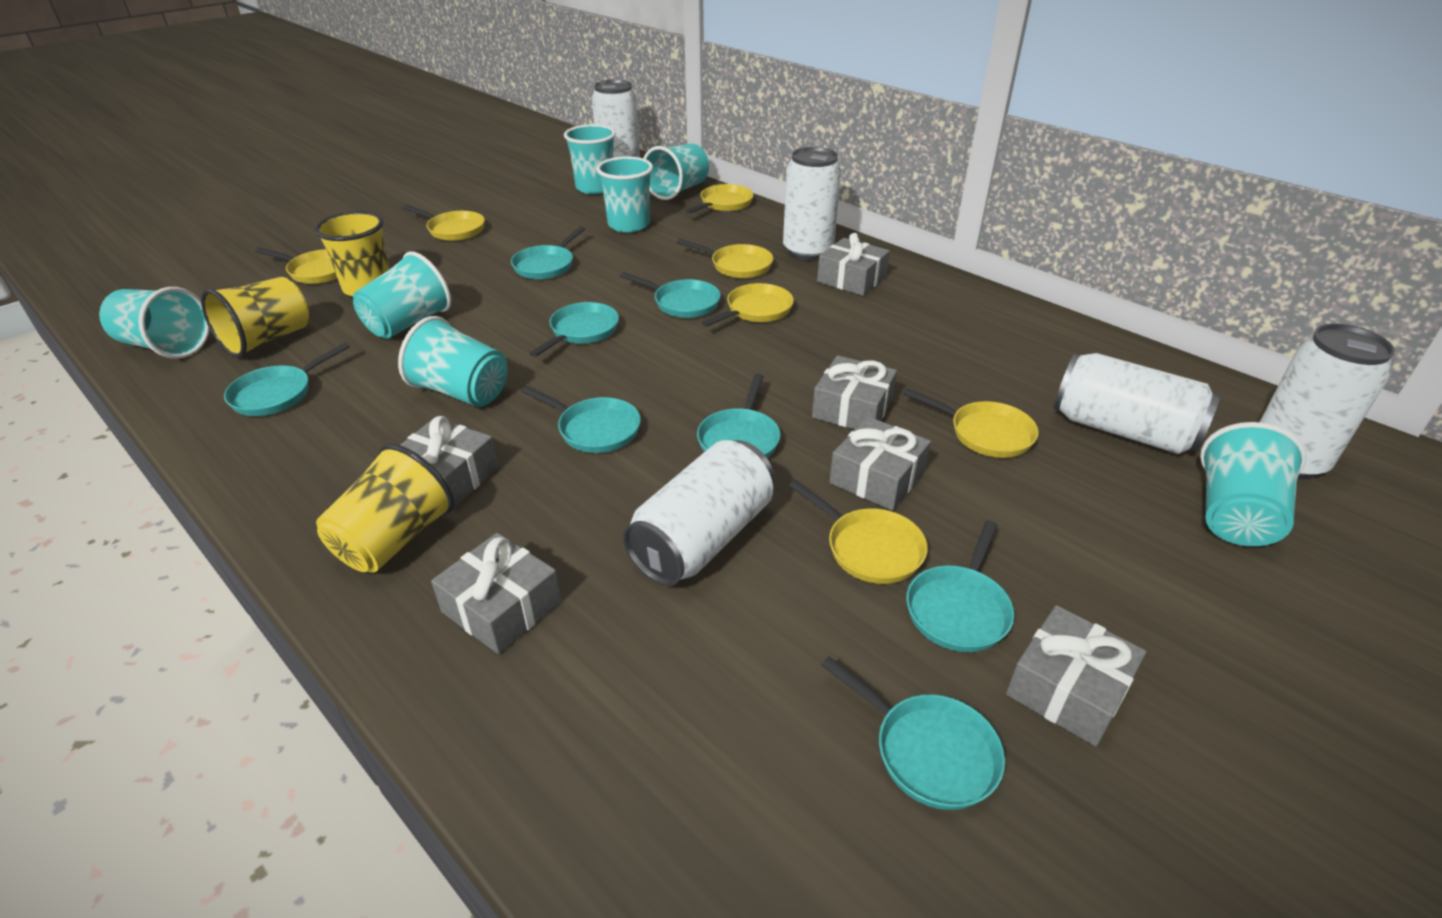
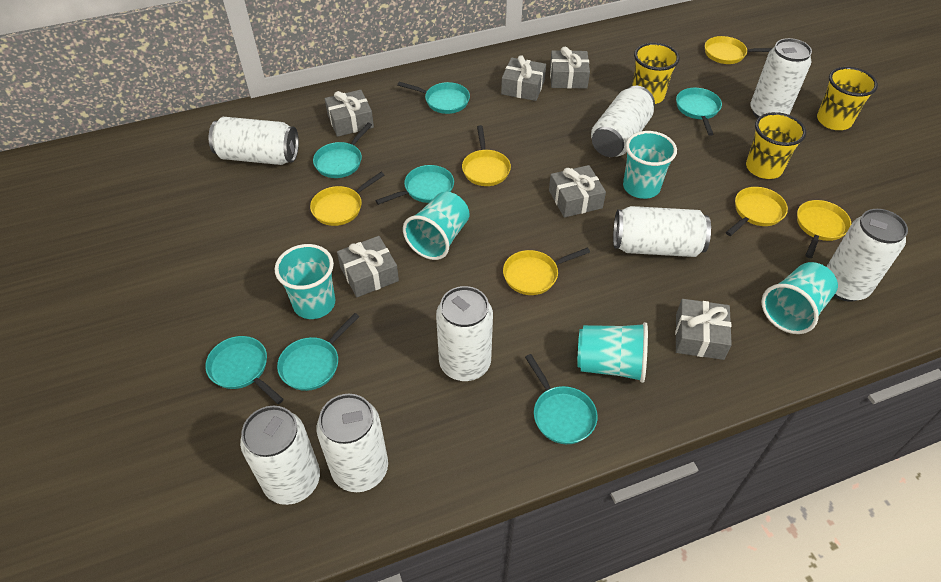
turquoise cup: [99,287,210,359] [353,251,451,339] [398,316,508,407] [564,124,616,194] [596,156,653,233] [643,144,709,200] [1200,422,1306,546] = 7 -> [275,244,335,319] [403,192,470,260] [577,322,648,383] [623,131,677,199] [762,262,838,334] = 5
turquoise pan: [224,342,350,416] [511,226,585,279] [521,386,641,453] [529,302,619,357] [620,272,721,318] [697,374,781,458] [821,657,1005,810] [906,520,1014,652] = 8 -> [205,336,284,404] [277,313,359,391] [313,123,372,178] [375,165,454,205] [397,82,470,114] [525,354,598,444] [676,88,722,136] = 7
white can: [592,80,640,158] [623,440,774,586] [783,147,841,260] [1054,353,1220,454] [1260,324,1395,479] = 5 -> [209,117,299,165] [240,406,320,505] [317,394,388,492] [436,286,493,381] [591,86,655,157] [613,206,711,257] [750,38,812,118] [827,209,908,302] = 8
yellow pan: [255,247,338,284] [402,205,485,241] [677,239,773,278] [685,184,754,214] [701,283,794,327] [789,480,928,584] [903,388,1039,458] = 7 -> [310,172,384,226] [462,125,511,186] [503,248,590,295] [705,36,772,64] [726,187,788,236] [797,200,851,258] = 6

